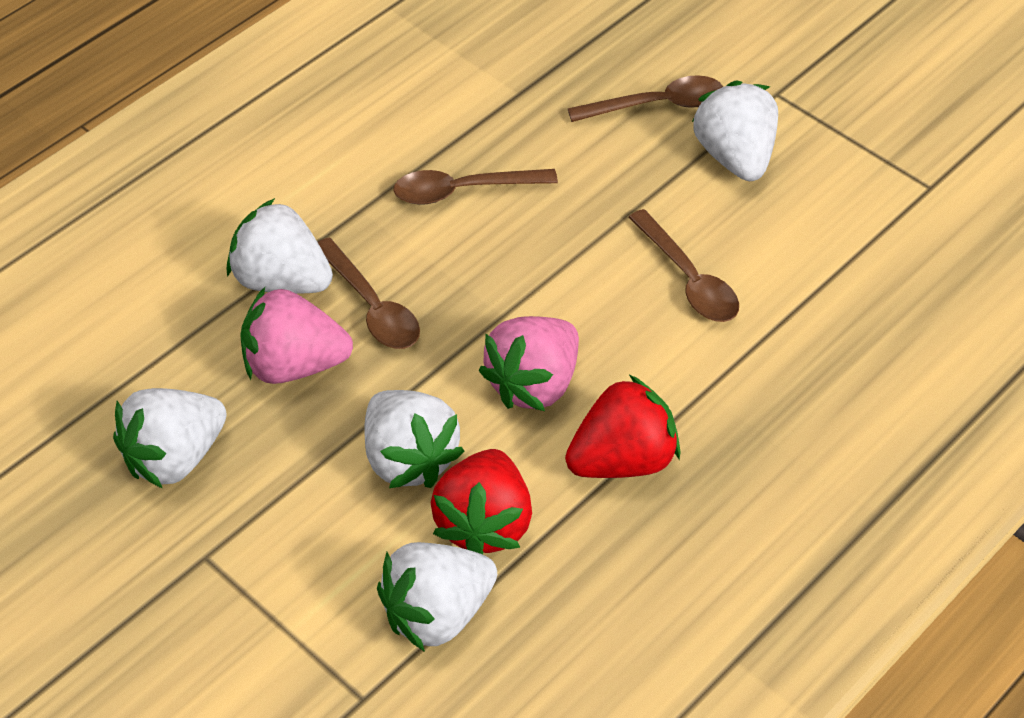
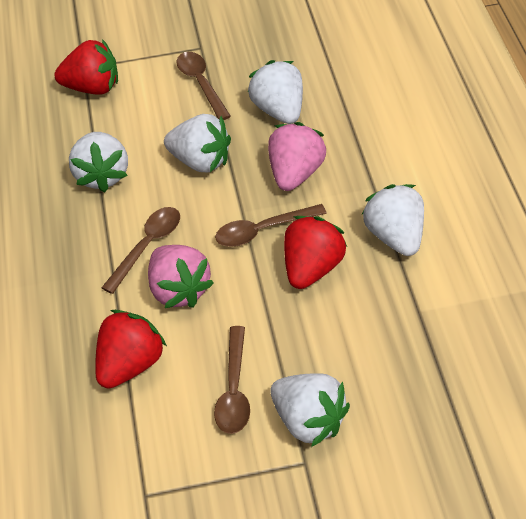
red strawberry: [431,449,532,555] [565,375,680,478] = 2 -> [54,39,118,94] [95,310,167,389] [284,216,347,289] = 3

